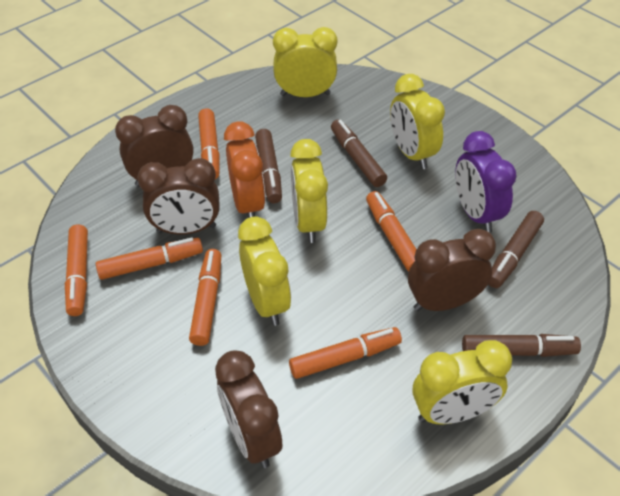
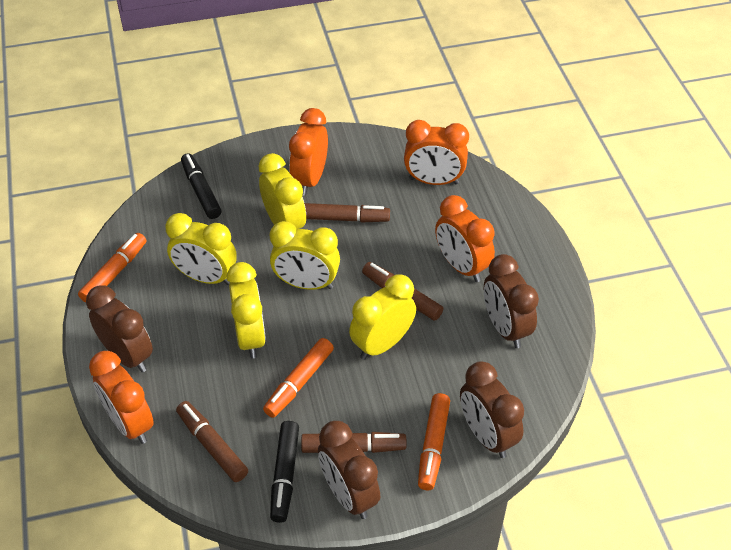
black marker: none = 0 -> [181,153,222,219] [270,421,299,523] = 2
orange clock: [224,121,266,218] = 1 -> [89,351,154,444] [289,108,328,196] [404,120,469,185] [435,195,495,282] = 4
orange marker: [65,225,88,316] [96,237,203,280] [189,249,221,346] [198,108,220,179] [289,327,402,379] [366,191,417,272] = 6 -> [78,233,146,303] [263,338,334,418] [418,393,450,490] = 3
purple clock: [455,131,517,233] = 1 -> none = 0

